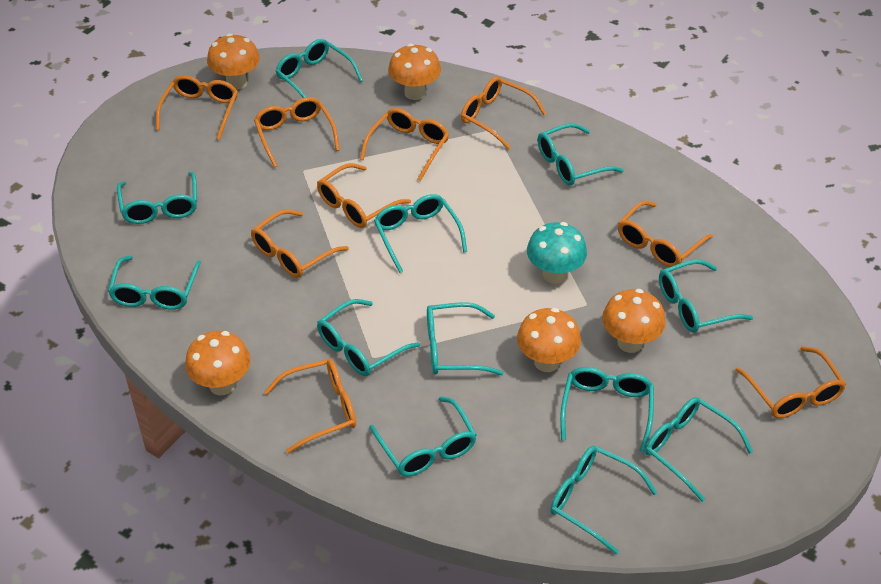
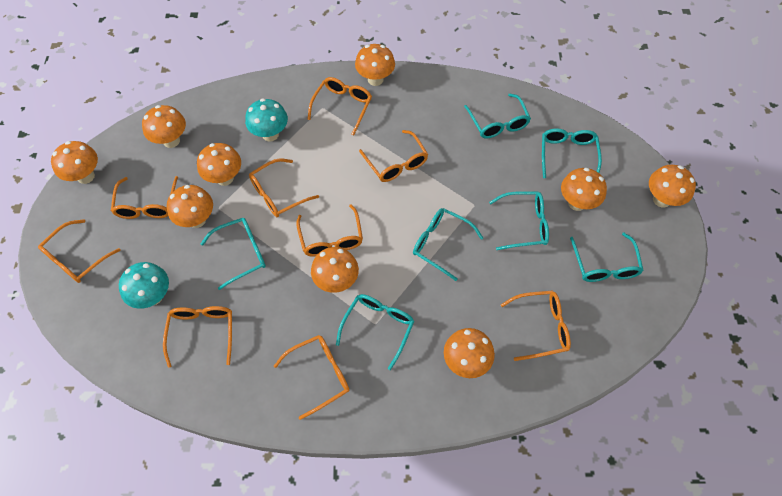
orange mushroom: [185,331,251,395] [207,33,260,90] [388,44,441,100] [517,308,581,372] [602,289,666,353] = 5 -> [51,141,98,184] [142,105,186,148] [167,185,213,228] [197,143,241,186] [311,247,359,293] [355,44,395,86] [444,328,495,378] [561,168,607,211] [649,165,696,208] = 9
turquoise glasses: [108,256,201,310] [117,172,197,224] [276,39,363,98] [317,299,420,376] [369,397,477,476] [374,194,467,273] [427,302,504,375] [537,123,624,185] [550,446,657,554] [560,367,654,452] [645,397,753,502] [659,259,753,333] = 12 -> [201,218,266,290] [336,294,414,370] [413,208,483,281] [464,94,531,139] [489,191,549,250] [542,128,602,178] [570,233,644,282] = 7
turquoise mushroom: [527,222,587,284] = 1 -> [119,262,169,309] [245,98,288,141] = 2

